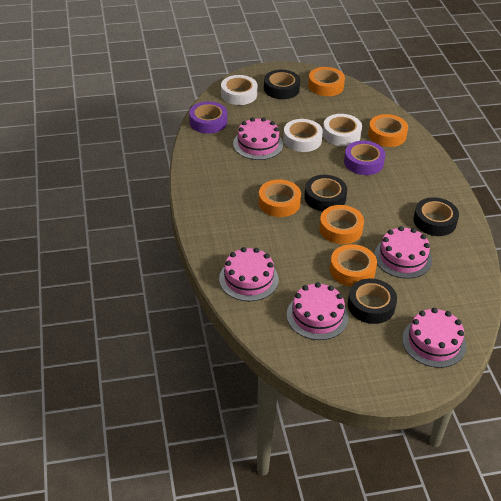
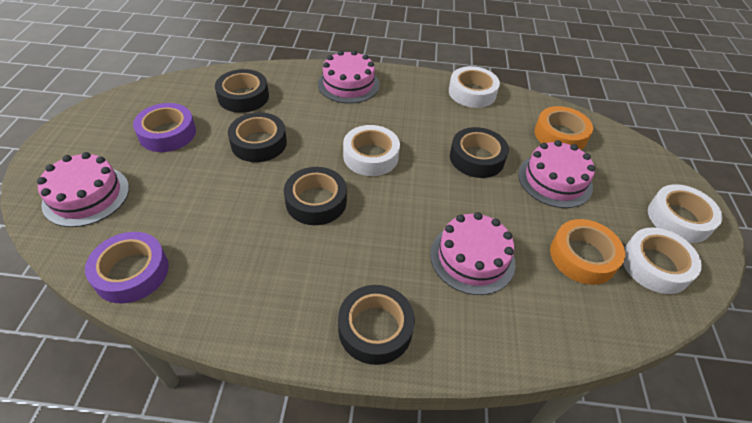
black tape: [264,70,300,99] [304,175,347,212] [348,279,397,324] [414,197,459,236] = 4 -> [215,69,269,113] [228,112,287,162] [284,167,347,225] [338,285,415,365] [450,127,509,178] = 5
orange tape: [258,179,301,217] [308,67,345,96] [319,205,364,244] [330,244,377,287] [368,114,408,147] = 5 -> [534,106,593,150] [550,219,625,285] = 2
pink cake: [219,247,279,301] [233,117,283,160] [287,282,349,340] [374,226,432,279] [402,308,466,368] = 5 -> [37,152,129,227] [318,50,380,104] [430,212,515,295] [518,140,595,208] = 4
white tape: [221,75,258,105] [283,119,323,152] [323,114,362,146] = 3 -> [343,125,400,176] [449,66,500,108] [623,227,702,294] [648,184,723,243] = 4

